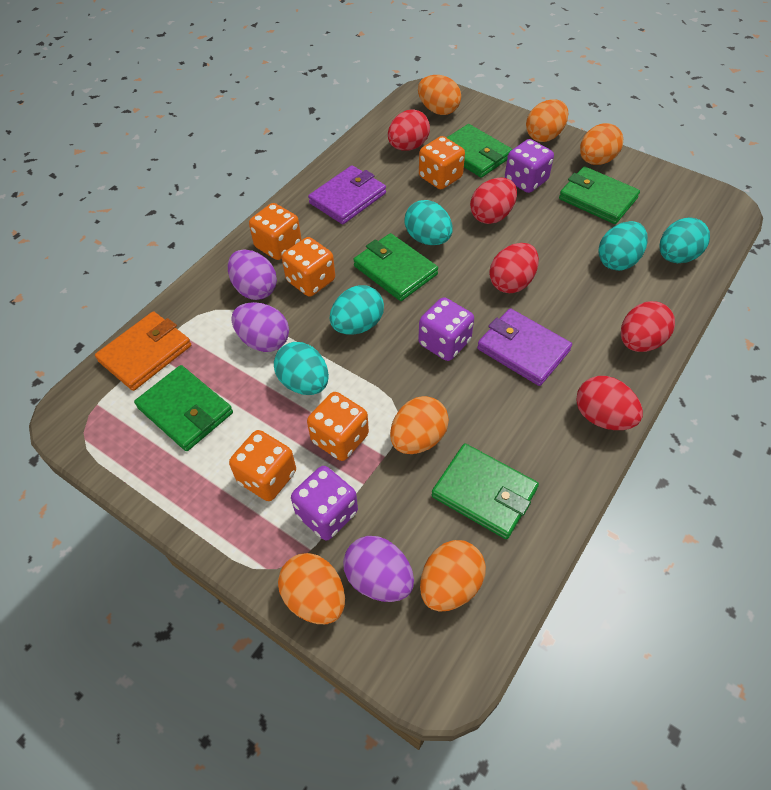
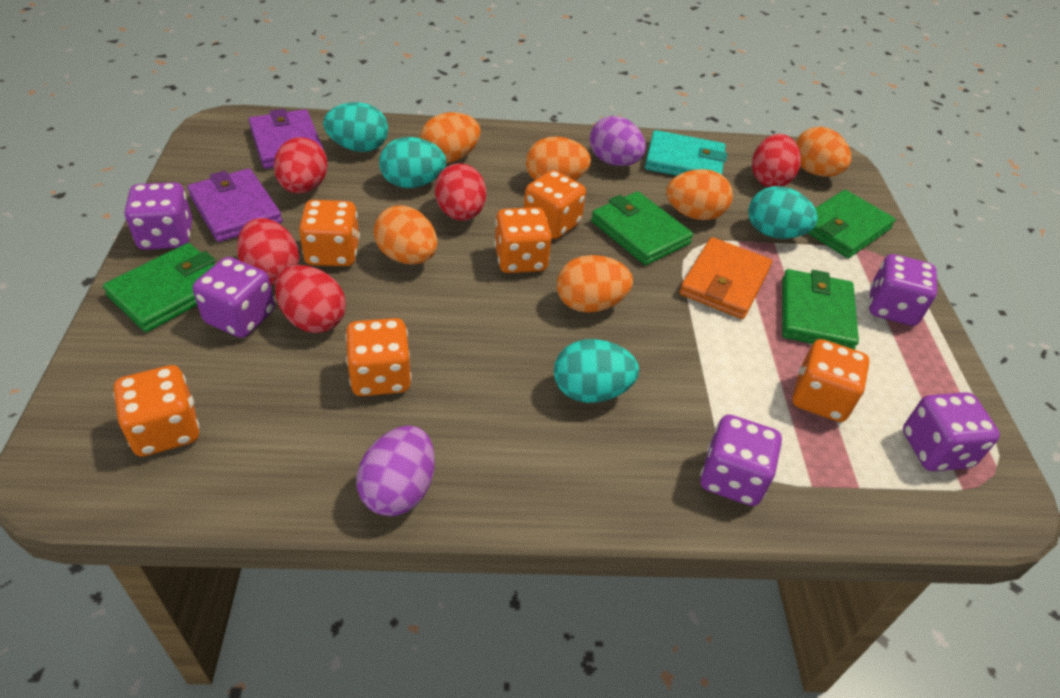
green wallet: [134,365,233,451] [353,233,438,301] [432,443,539,539] [447,124,513,178] [559,166,640,224] = 5 -> [103,243,216,332] [591,191,693,265] [782,269,859,350] [808,190,896,258] = 4
orange dice: [229,430,296,501] [249,203,301,260] [282,237,335,297] [307,392,369,461] [419,136,465,189] = 5 -> [113,365,200,457] [299,200,360,266] [345,318,412,396] [494,207,552,273] [524,170,586,239] [792,339,869,422] = 6
purple dice: [291,466,358,540] [418,297,474,361] [505,139,554,193] = 3 -> [124,182,192,250] [193,257,275,338] [700,414,782,506] [869,254,937,326] [903,392,1000,471] = 5
purple egg: [228,249,277,300] [231,302,289,352] [343,536,414,602] = 3 -> [356,426,435,516] [590,116,646,166] = 2
turquoise egg: [274,342,329,395] [330,285,384,335] [404,200,453,245] [598,221,648,271] [659,217,710,263] = 5 -> [323,102,388,152] [379,137,446,188] [554,339,639,403] [748,186,818,239] = 4
turquoise wallet: none = 0 -> [645,130,727,176] = 1

